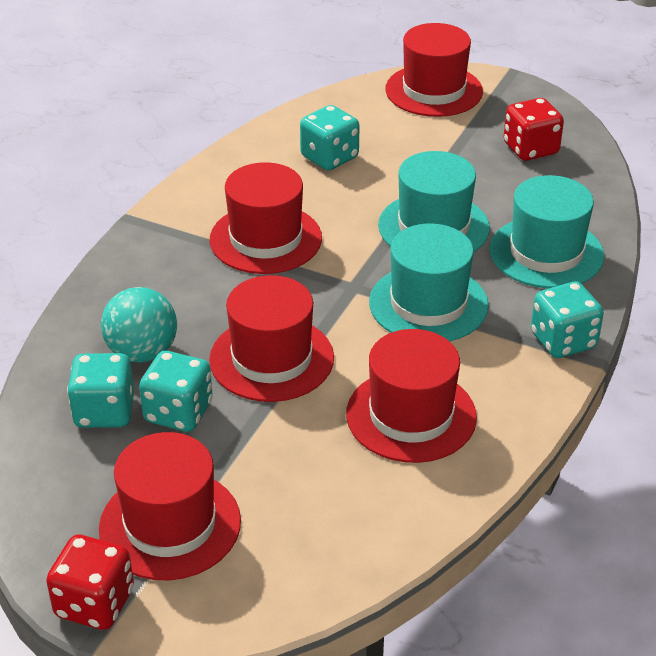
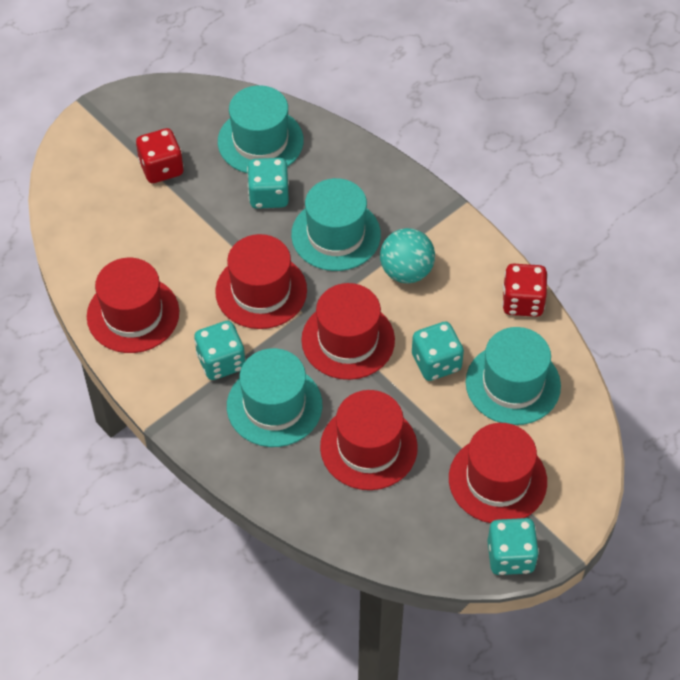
turquoise hat: [369,224,489,341] [378,151,490,252] [489,175,604,288] = 3 -> [218,85,304,173] [227,348,322,447] [291,178,381,271] [466,327,561,425] = 4

